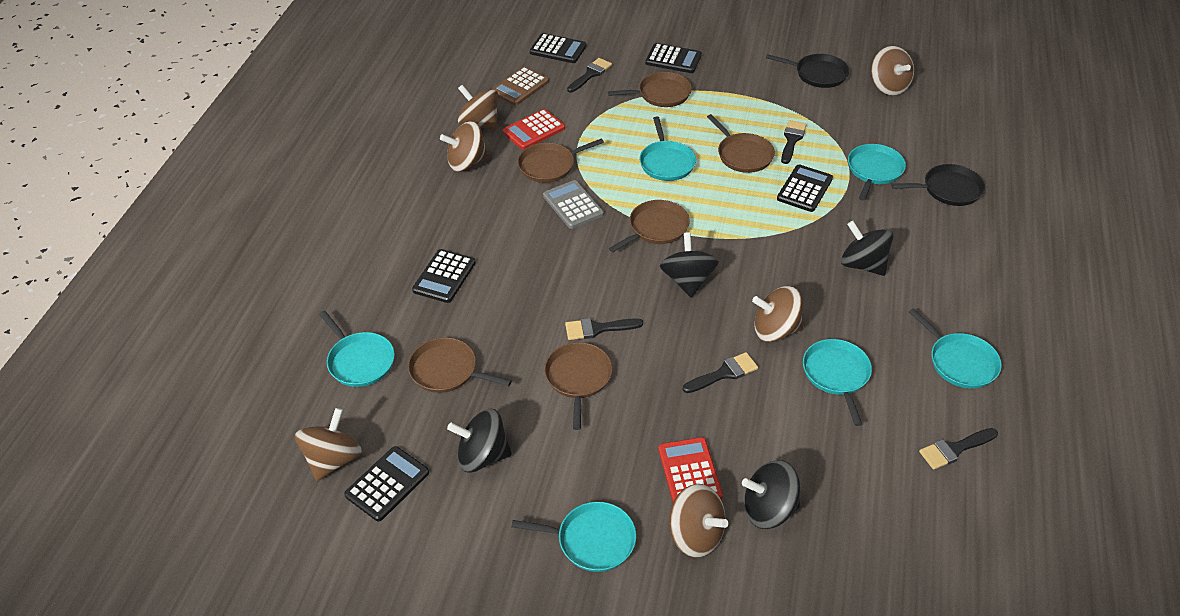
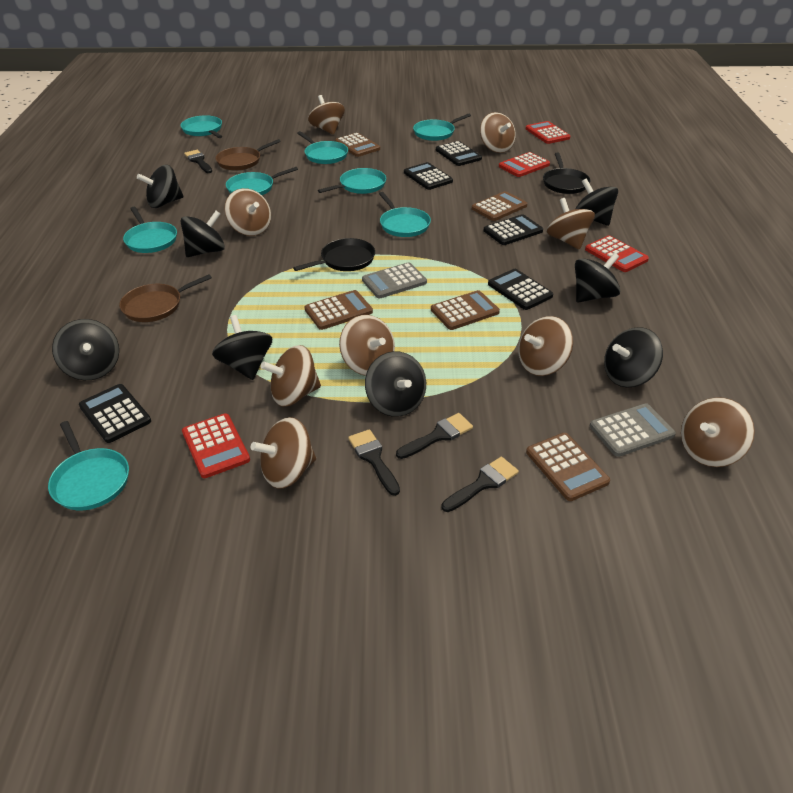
black brush: [565,318,643,340] [567,58,612,92] [683,352,758,393] [781,120,807,164] [919,428,998,470] = 5 -> [184,150,212,173] [348,429,400,496] [396,413,473,459] [442,457,519,512] = 4
black spinning top: [447,409,512,472] [660,232,719,298] [742,460,800,529] [841,221,894,276] = 4 -> [52,319,119,380] [137,165,184,208] [181,211,225,257] [212,315,272,380] [365,351,426,417] [575,253,620,302] [576,178,618,226] [604,327,663,388] = 8
brown calculator: [491,67,549,106] = 1 -> [305,290,373,330] [335,133,380,157] [431,290,500,330] [472,191,527,221] [526,433,610,501] = 5
brown pan: [408,337,512,393] [517,139,604,183] [544,342,612,430] [608,72,692,107] [609,200,690,252] [707,114,775,173] = 6 -> [119,274,212,322] [215,139,281,171] = 2
brown spinning top: [295,408,362,481] [440,121,489,172] [458,85,498,130] [669,484,728,558] [752,286,803,342] [871,46,914,96] = 6 -> [225,188,271,236] [251,417,316,489] [261,345,321,407] [308,95,345,135] [339,315,395,376] [480,112,516,153] [518,316,573,376] [546,198,595,250] [681,397,755,467] = 9
grey calculator: [543,180,604,229] = 1 -> [362,262,427,298] [590,403,676,457] = 2
red calculator: [502,109,565,150] [658,437,723,502] = 2 -> [182,414,250,478] [499,152,550,177] [526,121,570,144] [585,235,649,272] = 4
turquoise pan: [319,310,395,387] [511,502,636,572] [639,117,696,181] [803,339,872,426] [848,144,906,201] [909,308,1002,388] = 6 -> [48,421,129,511] [123,207,177,253] [181,115,223,138] [226,167,298,195] [297,131,348,164] [318,168,386,194] [379,192,431,237] [413,114,471,141] = 8

